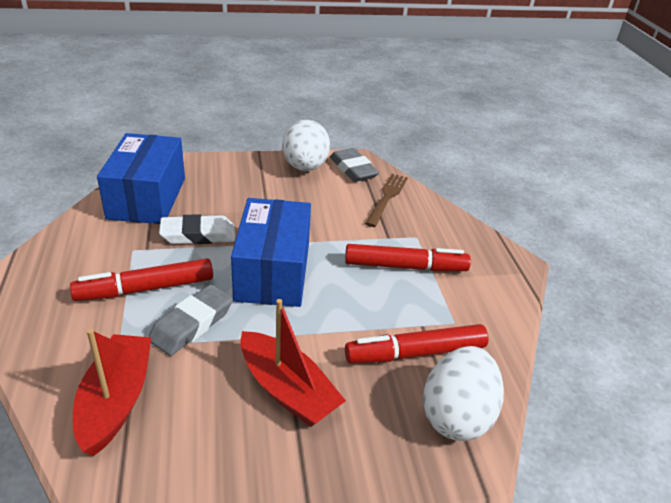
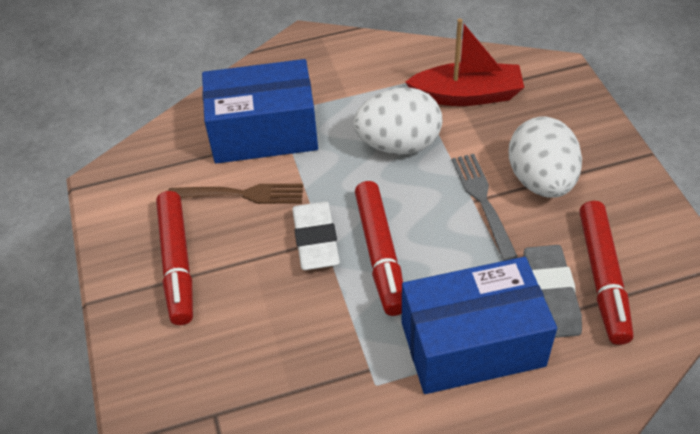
grey eraser: [148,285,233,356] [330,148,380,182] = 2 -> [523,245,582,338] = 1
grey fork: none = 0 -> [452,154,518,261] = 1
red boat: [73,329,151,456] [240,299,346,427] = 2 -> [405,19,524,106] = 1

